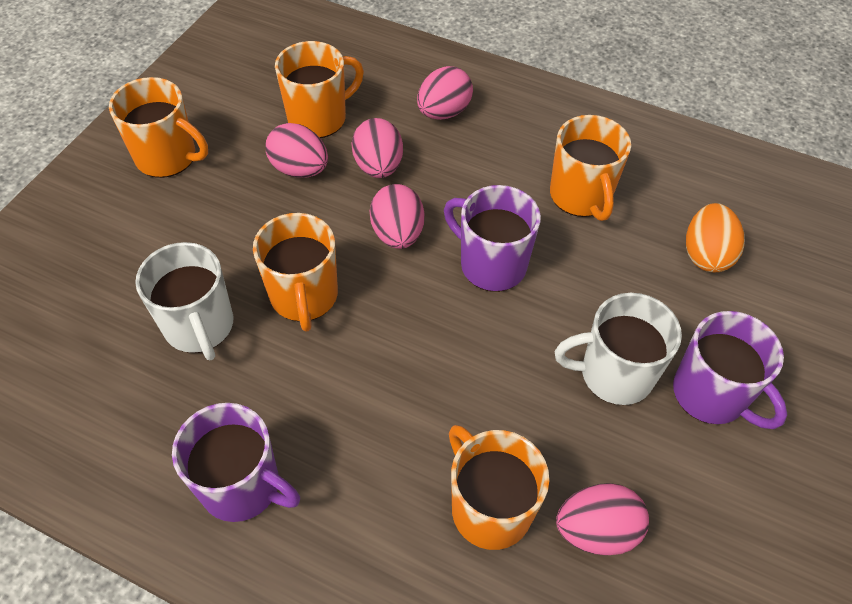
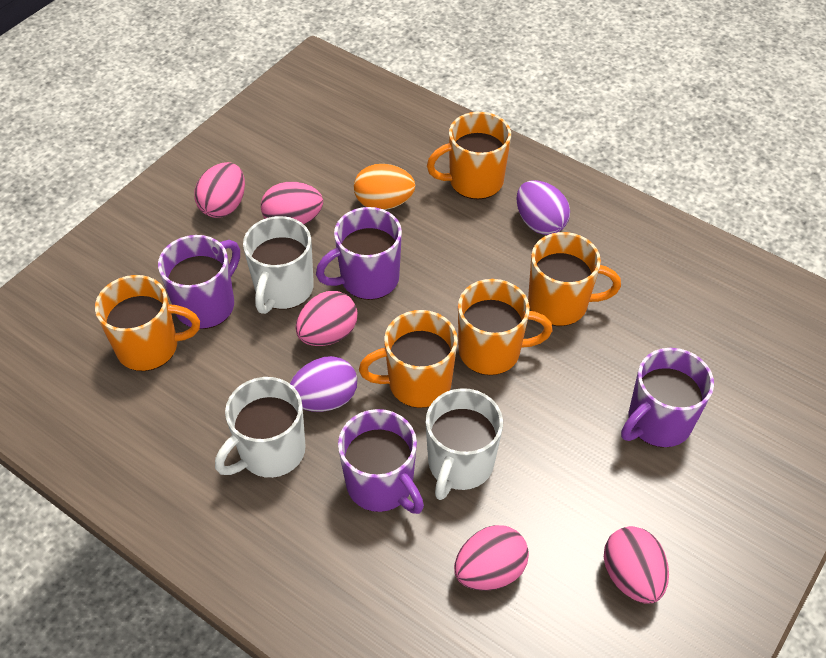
purple egg: none = 0 -> [290,356,357,412] [516,180,570,235] = 2
purple mug: [172,403,300,522] [444,185,541,292] [673,311,787,429] = 3 -> [158,235,240,329] [316,207,402,300] [338,409,424,514] [621,348,714,447] = 4
white mug: [135,242,233,361] [555,293,682,405] = 2 -> [215,377,306,478] [243,216,314,314] [426,388,503,500] = 3

